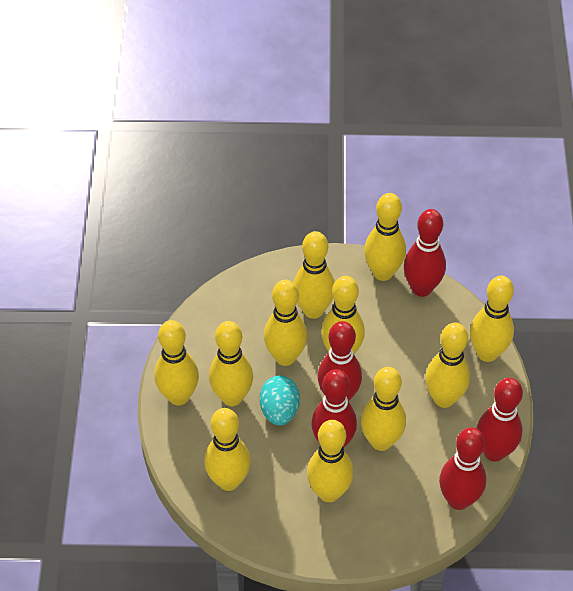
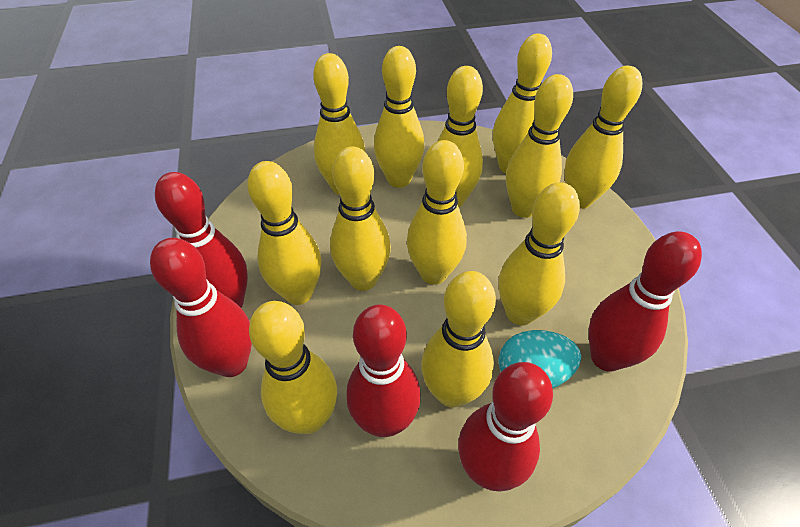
yellow bowling pin: [154,320,199,406] [204,408,251,491] [209,321,253,406] [264,280,307,366] [294,231,335,319] [307,420,353,502] [321,276,365,354] [361,367,406,451] [364,193,406,281] [425,323,470,408] [470,276,514,362] = 11 -> [247,161,322,305] [249,301,337,434] [313,53,366,195] [330,146,391,291] [374,46,424,188] [407,140,467,285] [421,271,496,408] [437,66,483,207] [493,34,552,173] [499,182,580,325] [506,74,573,218] [564,66,642,209] = 12

